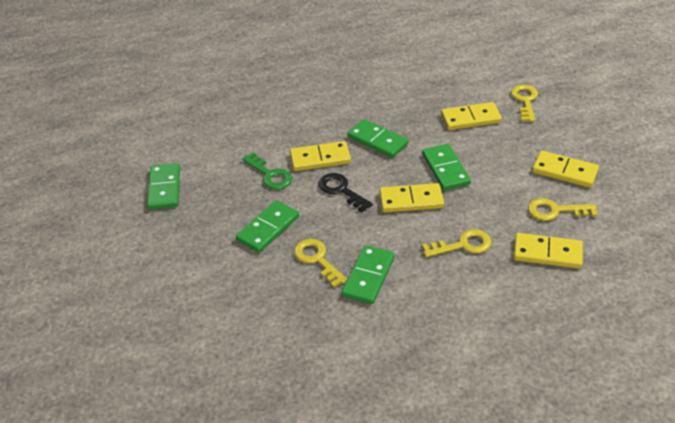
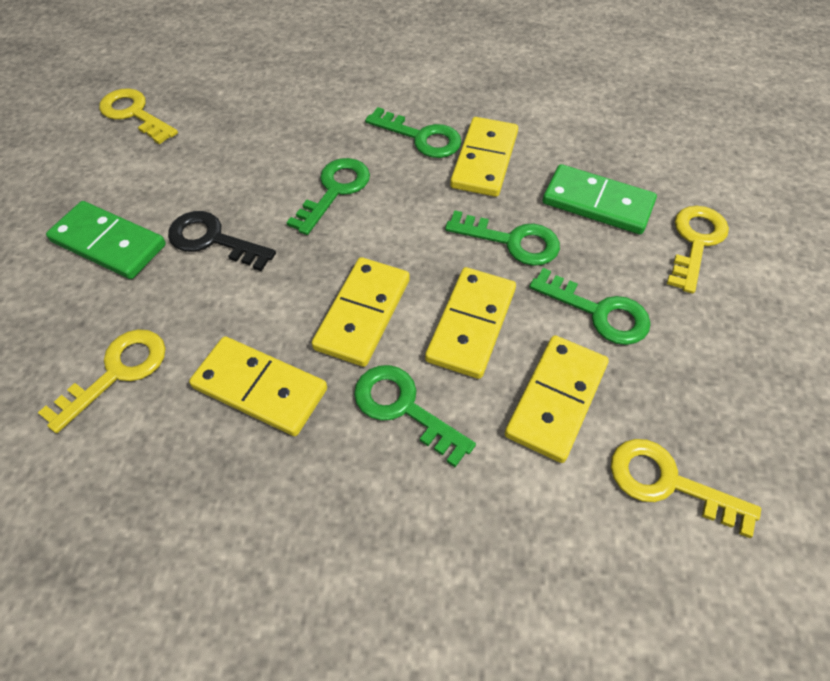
green domino: [147,163,180,210] [236,200,299,253] [342,245,395,305] [347,119,408,158] [422,144,471,191] = 5 -> [46,201,166,279] [543,164,657,234] = 2
green key: [242,152,292,189] = 1 -> [286,158,370,235] [354,365,476,467] [365,107,461,158] [445,210,560,266] [529,268,651,345] = 5

